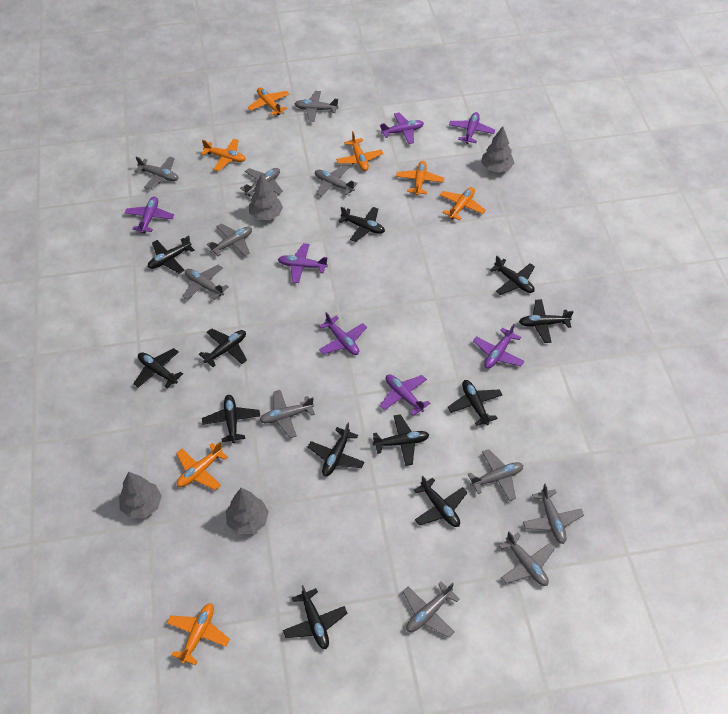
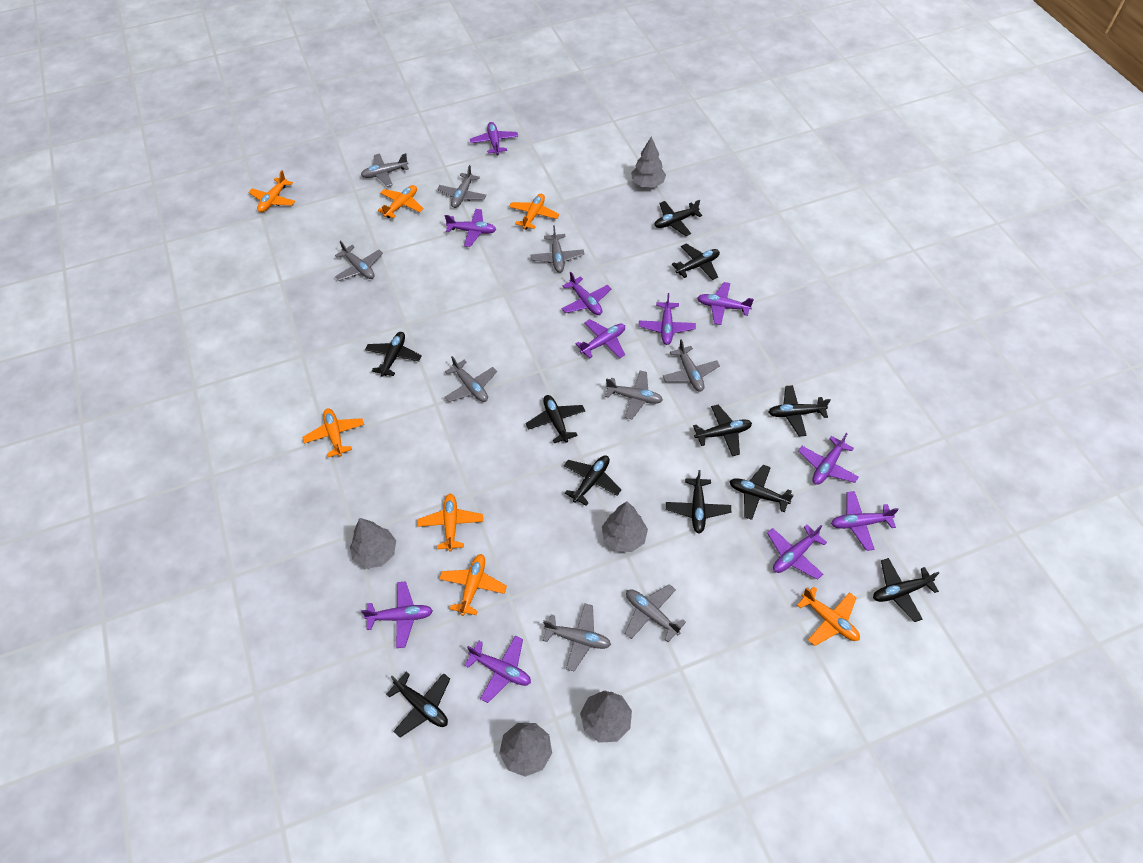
black plane: [133,348,183,388] [148,235,194,274] [199,328,247,367] [202,395,260,443] [283,585,347,649] [308,423,364,476] [338,207,385,242] [373,414,429,466] [414,476,468,527] [448,380,502,426] [490,256,535,295] [519,299,574,343] = 12 -> [365,332,422,377] [386,672,450,738] [526,395,585,443] [564,455,622,506] [654,200,702,236] [666,470,731,533] [672,244,720,280] [693,405,752,456] [729,465,794,520] [769,385,831,436] [873,558,939,622] = 11
grey plane: [134,156,178,190] [182,265,229,300] [207,223,252,256] [240,168,283,197] [259,390,315,438] [295,91,339,122] [315,165,358,197] [402,581,460,638] [467,449,523,501] [499,531,555,586] [523,483,584,544] = 11 -> [335,240,383,281] [361,153,409,187] [437,165,487,208] [445,356,497,402] [531,225,584,273] [543,604,611,671] [605,370,663,419] [625,584,686,642] [663,339,720,392] = 9
grey tree: [119,472,162,518] [226,488,269,534] [249,173,283,220] [481,126,514,173] = 4 -> [350,518,396,569] [499,723,552,777] [580,690,632,743] [602,501,648,552] [631,136,666,188] = 5
purple plane: [125,197,174,233] [278,243,328,283] [319,312,367,355] [380,113,424,144] [380,374,430,416] [449,112,495,144] [473,324,524,369] = 7 -> [361,581,433,648] [445,209,496,247] [464,636,531,703] [470,122,518,155] [561,272,611,315] [576,319,625,358] [639,293,696,345] [697,282,754,325] [767,525,827,580] [798,433,859,485] [831,491,899,551] = 11

